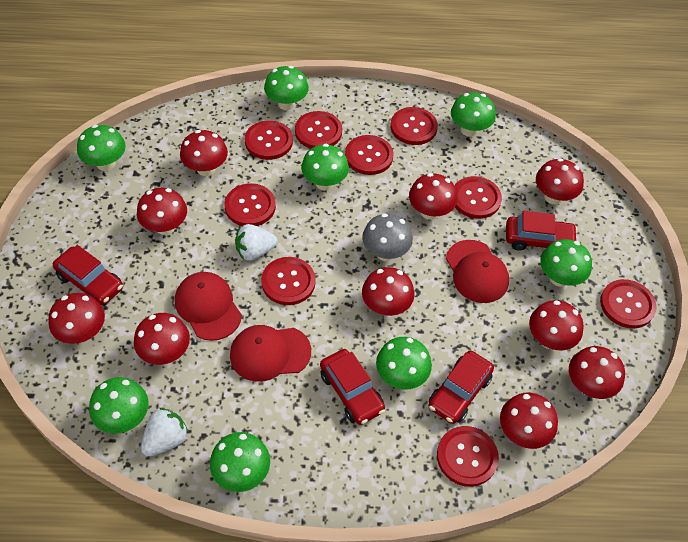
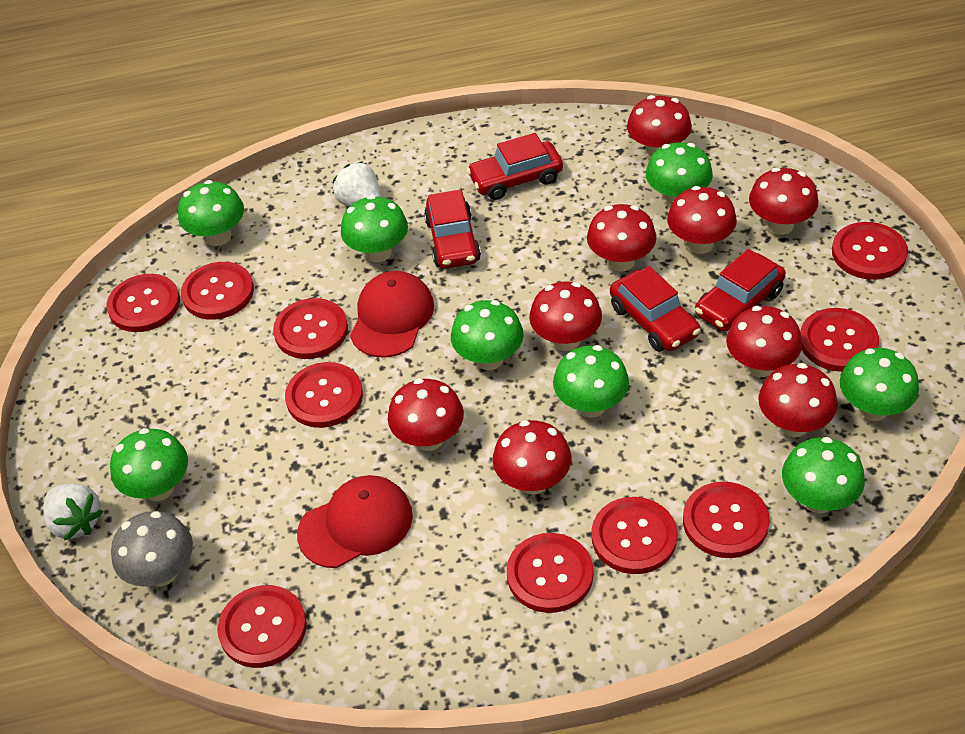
red button: [224,183,276,226] [245,120,293,160] [261,257,316,305] [295,111,342,148] [345,135,393,175] [390,107,438,145] [437,426,499,487] [454,176,502,219] [600,279,657,329] = 9 -> [106,274,180,332] [181,262,254,320] [217,585,307,668] [273,298,348,359] [285,362,363,428] [507,533,593,613] [592,497,677,574] [683,482,769,558] [800,308,879,372] [832,222,908,280] = 10
red cap: [175,272,242,341] [230,325,311,382] [446,240,509,303] = 3 -> [297,475,413,568] [350,271,434,358] = 2
red mushroom: [48,293,105,344] [134,313,190,365] [137,188,187,235] [180,130,228,176] [362,267,414,316] [409,173,457,220] [500,393,558,449] [529,300,584,350] [536,158,584,205] [569,346,625,399] = 10 -> [388,378,464,451] [493,420,571,494] [529,282,602,351] [587,204,656,272] [627,95,692,158] [667,186,737,254] [726,306,802,377] [749,168,818,235] [758,363,838,437] = 9

